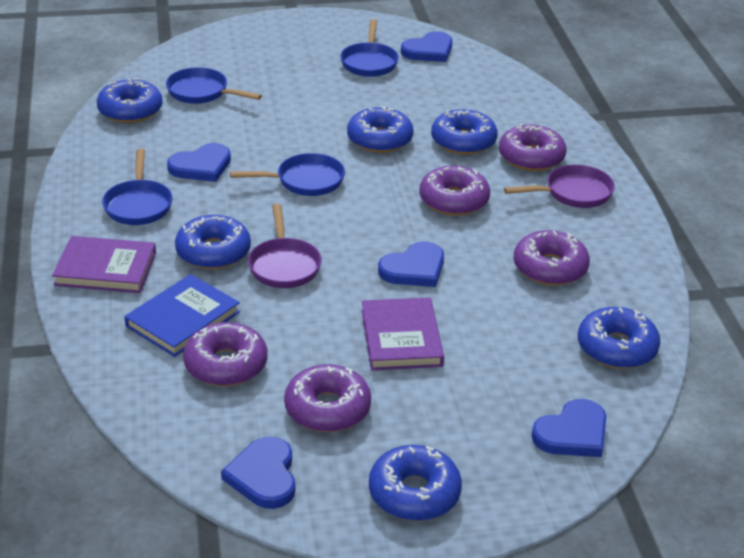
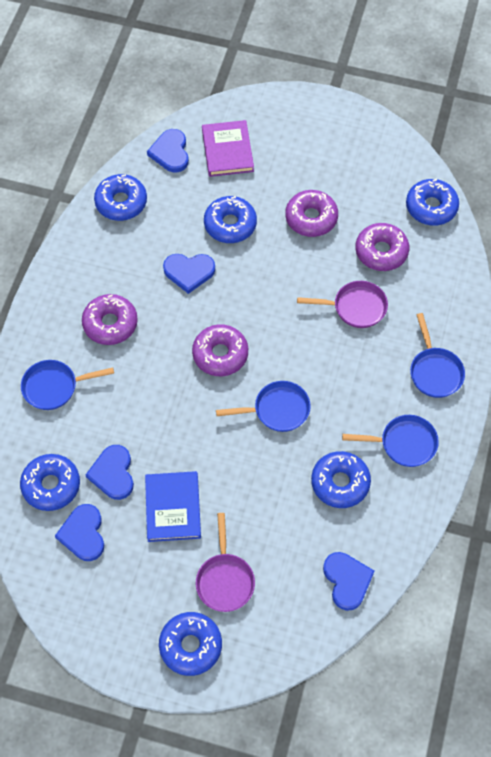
purple book: [52,236,156,293] [362,297,444,370] = 2 -> [202,120,254,177] = 1
purple donut: [183,322,268,386] [284,364,371,432] [419,166,490,216] [499,124,566,171] [513,230,590,286] = 5 -> [82,294,138,345] [192,324,248,376] [285,190,338,237] [355,223,409,271] = 4

